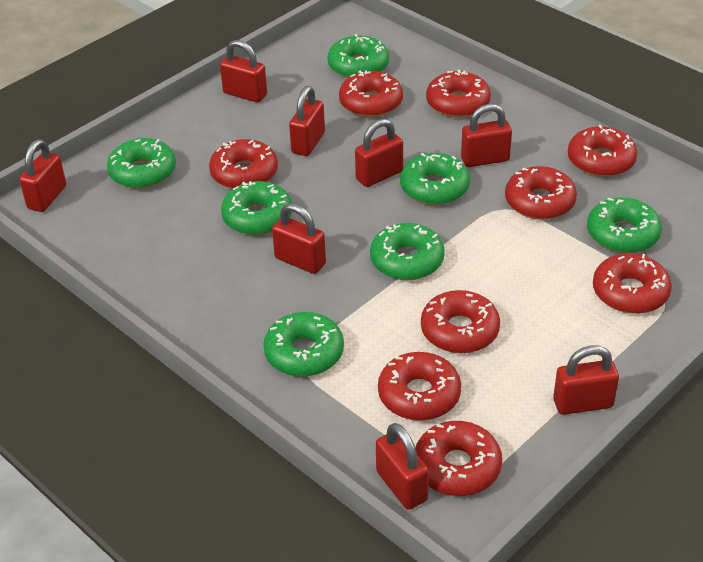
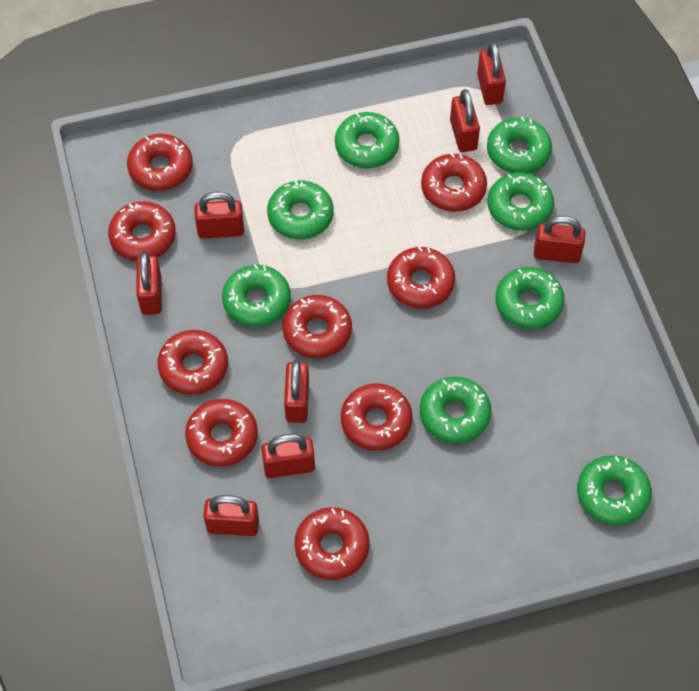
green donut: [107,138,176,189] [221,181,292,235] [263,312,344,377] [327,34,389,78] [370,223,445,280] [400,153,470,205] [587,197,662,253] = 7 -> [222,264,291,327] [267,180,333,239] [335,112,400,168] [420,376,491,443] [487,117,552,173] [487,172,554,231] [495,267,565,329] [577,455,652,526] = 8

